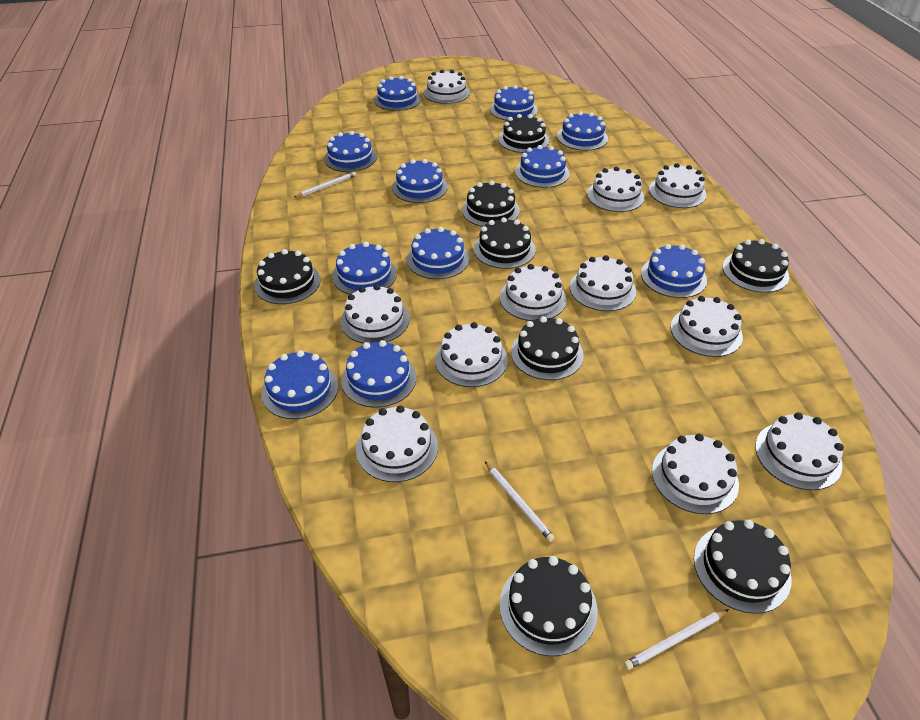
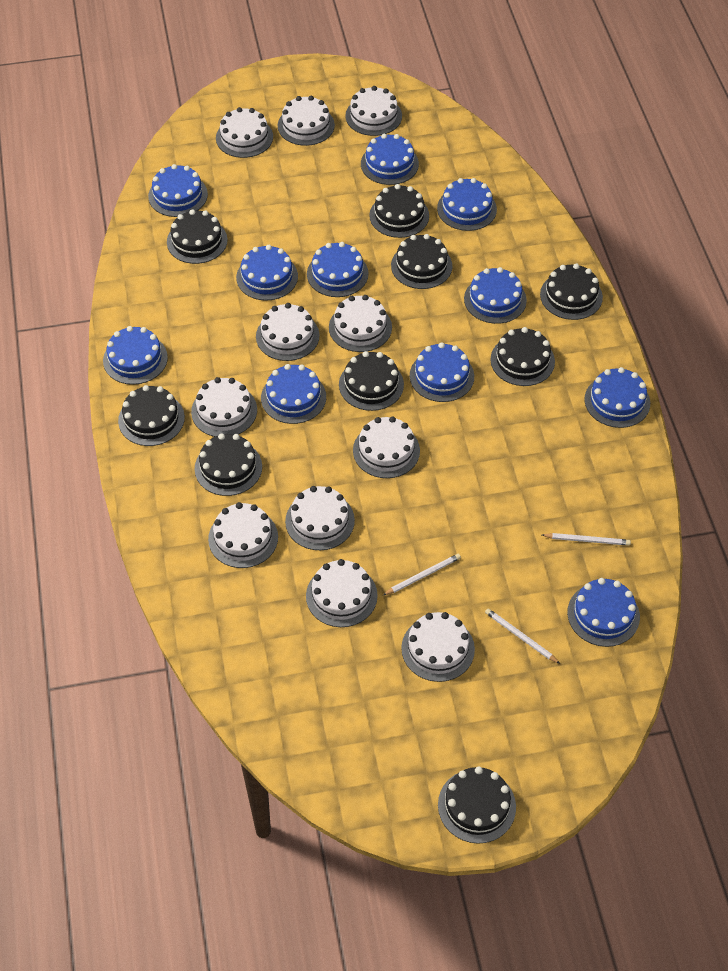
black cake: [254,249,320,304] [462,181,520,227] [474,217,535,269] [498,114,549,153] [499,556,598,656] [511,316,584,380] [694,520,791,614] [723,239,789,293] = 8 -> [118,385,185,446] [167,209,228,264] [194,433,262,496] [339,351,404,411] [369,184,429,238] [391,234,452,289] [438,766,516,843] [490,327,555,386] [540,263,603,320] = 9

